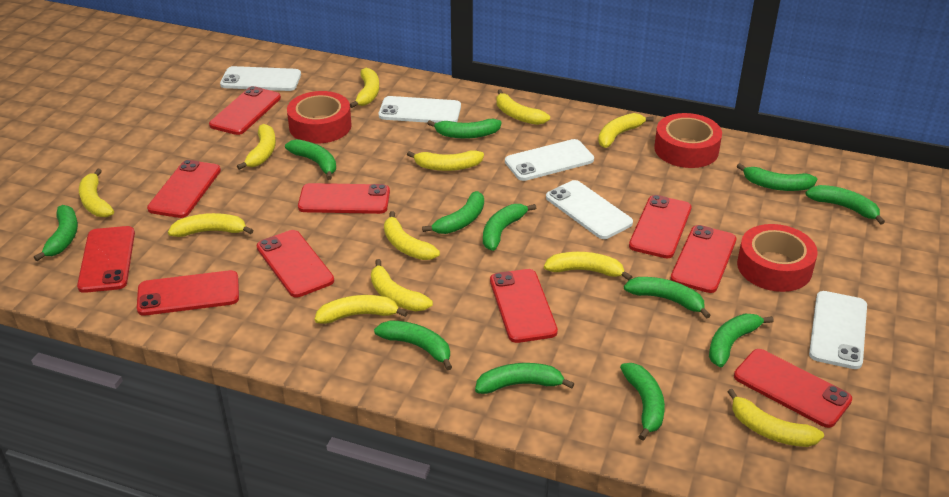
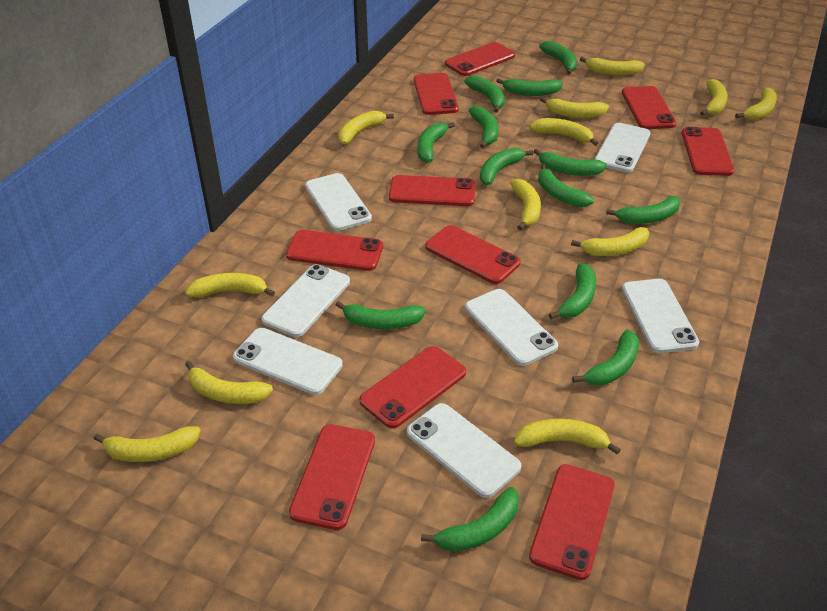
green banana: [34,205,78,261] [285,139,336,180] [374,320,452,370] [422,191,484,234] [427,119,502,139] [475,363,574,394] [483,204,536,251] [620,363,665,441] [624,277,711,319] [709,314,774,367] [737,163,817,191] [805,185,885,225] = 12 -> [335,301,426,329] [417,122,455,163] [421,487,519,552] [464,76,505,113] [469,106,499,148] [480,148,533,185] [496,78,563,96] [533,149,607,176] [538,164,594,207] [539,41,577,75] [549,263,596,319] [572,330,639,385] [606,196,681,224] = 13
red tape: [287,91,352,144] [654,113,722,168] [737,224,818,292] = 3 -> none = 0
white phone: [220,66,301,91] [379,96,461,123] [505,139,594,181] [546,180,633,239] [809,291,867,369] = 5 -> [233,328,343,395] [262,264,350,337] [305,173,372,231] [407,403,521,498] [465,289,558,366] [595,123,651,173] [622,279,699,353] = 7

